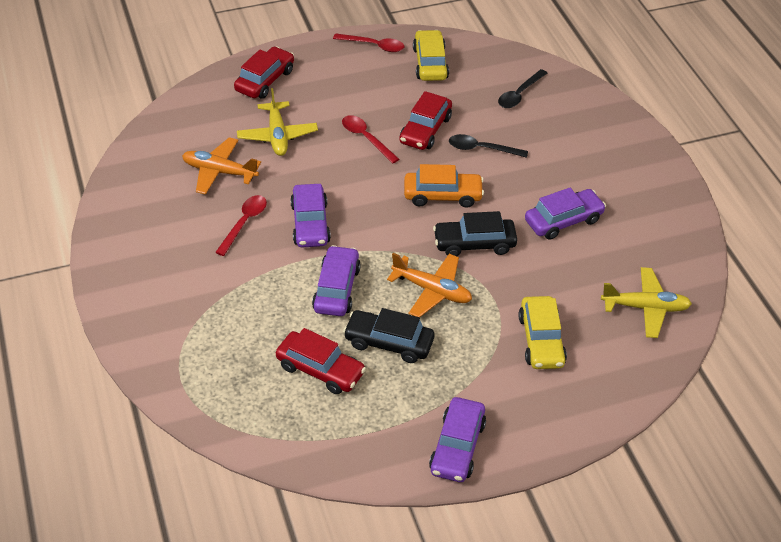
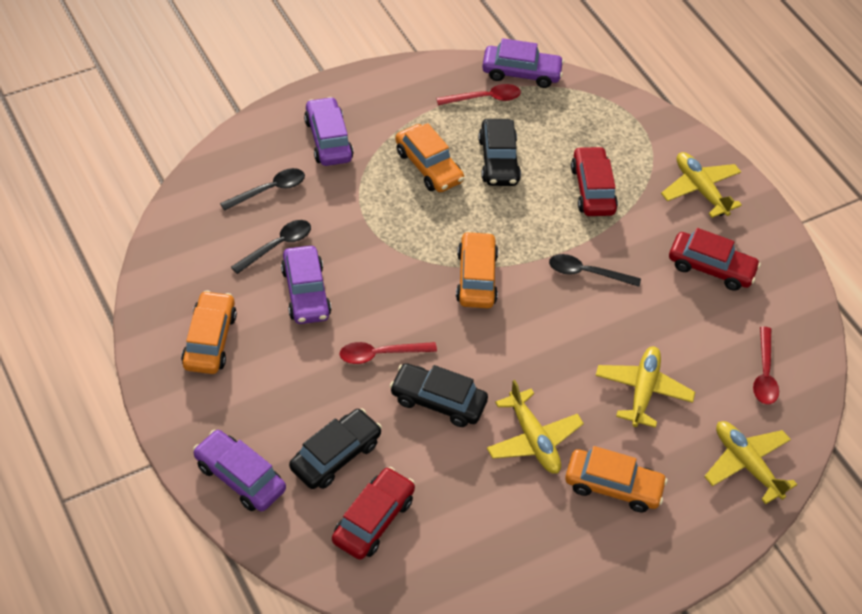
black car: [343,308,434,363] [433,211,517,256] = 2 -> [289,408,382,489] [390,363,488,427] [478,119,521,186] = 3
black spoon: [449,134,528,158] [498,69,547,108] = 2 -> [220,168,305,211] [231,220,311,274] [549,254,641,287] = 3
orange car: [404,164,484,208] = 1 -> [181,290,237,374] [395,123,464,192] [456,231,498,308] [565,446,668,512] = 4
orange plane: [182,137,261,195] [387,253,472,317] = 2 -> none = 0
yellow car: [413,30,449,81] [518,296,567,369] = 2 -> none = 0
yellow plane: [237,88,318,156] [601,267,692,338] = 2 -> [487,380,584,474] [595,346,695,428] [661,152,742,218] [704,421,797,504] = 4

